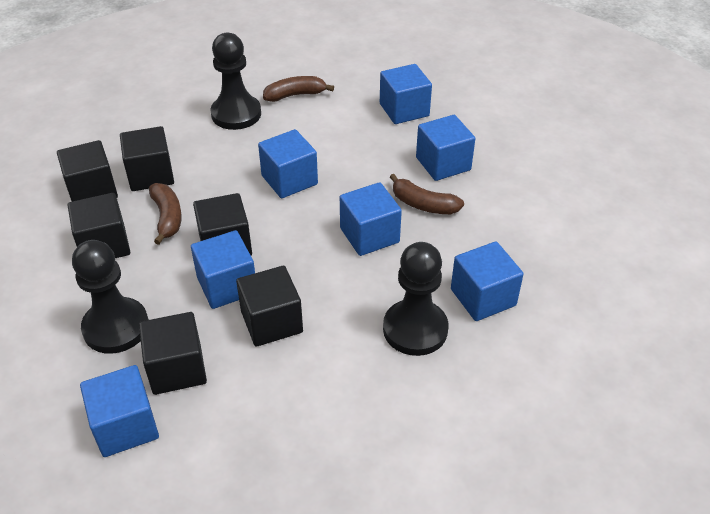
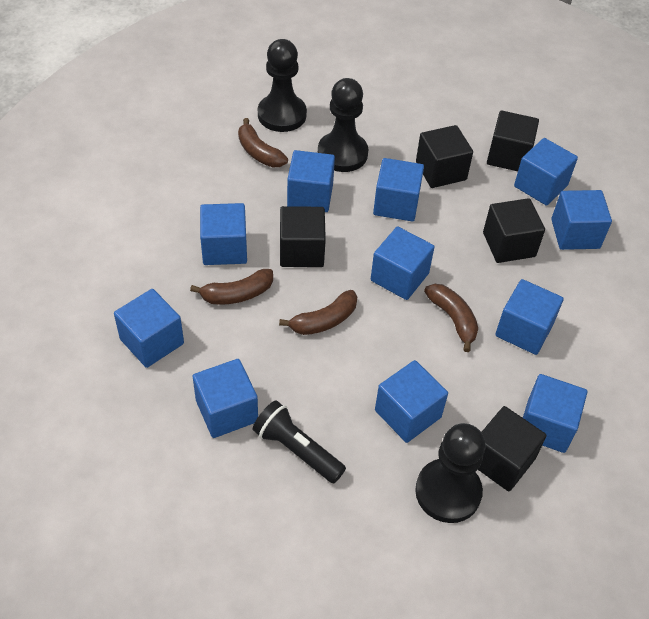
black cube: [57,140,118,201] [68,193,130,258] [120,126,174,191] [139,312,207,395] [193,193,252,256] [236,266,303,347] = 6 -> [280,206,326,267] [416,125,473,188] [478,406,546,491] [483,198,545,263] [487,111,539,171] = 5
black flashlight: none = 0 -> [253,400,346,483] = 1
blue cube: [80,365,159,457] [191,230,255,309] [258,129,318,199] [340,182,402,256] [380,64,432,124] [416,115,475,181] [451,241,524,321] = 7 -> [114,289,184,368] [193,359,258,438] [200,203,247,265] [287,150,335,212] [371,227,435,300] [373,158,424,222] [375,360,448,443] [495,279,564,355] [514,138,578,206] [523,374,587,453] [551,190,612,250] = 11
brown banana: [149,183,182,245] [263,76,334,102] [390,174,464,214] = 3 -> [190,269,273,305] [238,118,288,167] [279,290,357,335] [424,284,478,352] = 4

